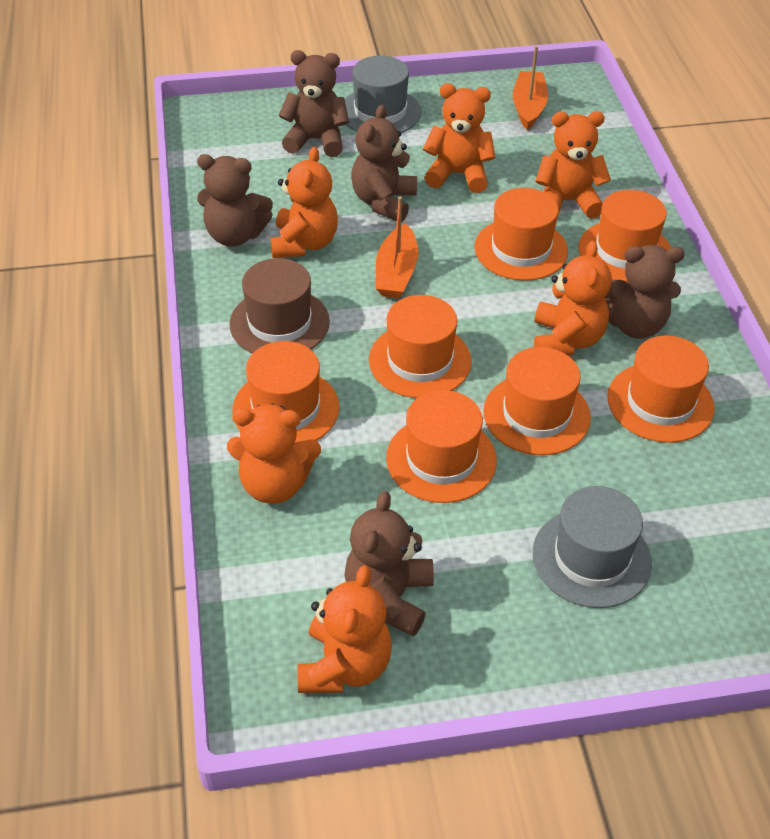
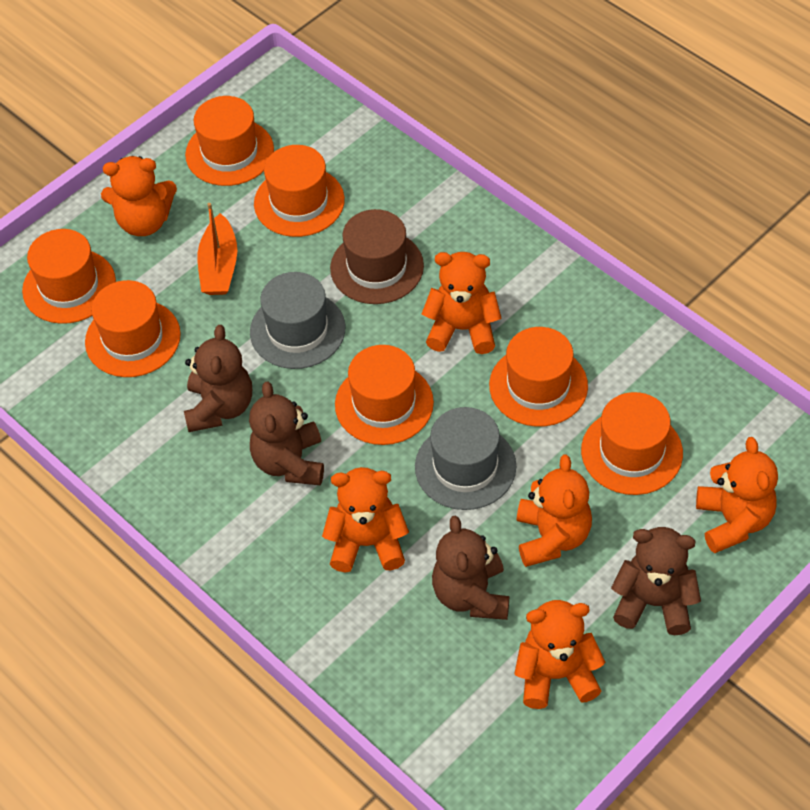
brown teddy bear: [197,154,273,247] [279,50,349,157] [344,491,434,636] [351,105,417,222] [605,245,685,339] = 5 -> [184,325,252,432] [249,382,324,485] [432,516,509,620] [611,527,701,635] = 4
orange boat: [376,197,418,298] [513,46,548,130] = 2 -> [197,203,237,295] = 1

